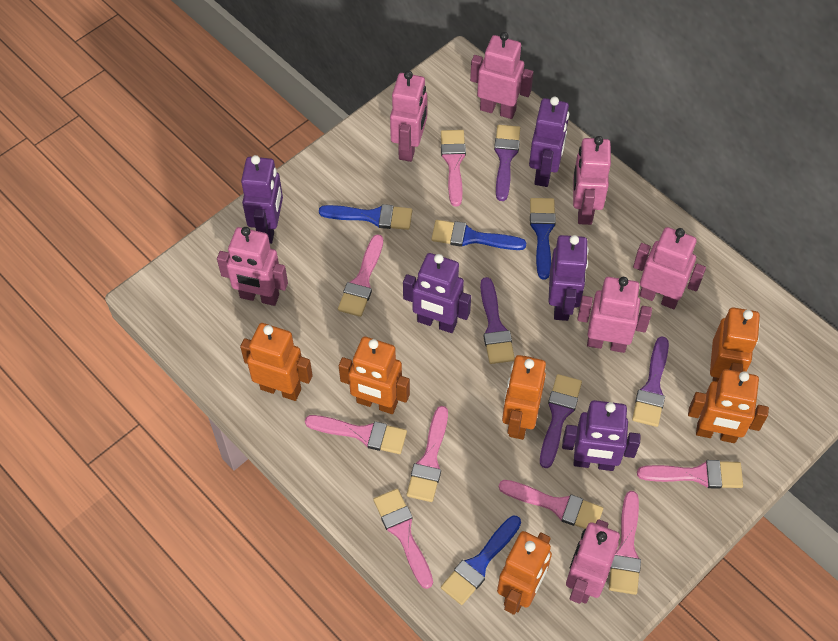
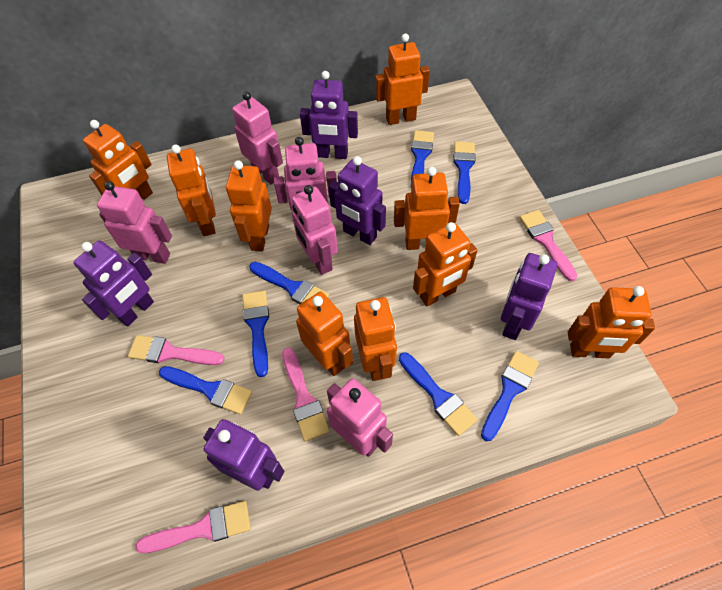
blue brush: [319,204,412,230] [432,220,527,250] [441,516,521,605] [530,198,556,279] = 4 -> [159,366,252,415] [242,291,269,377] [249,262,329,304] [399,352,478,436] [411,130,434,186] [453,141,475,204] [481,351,539,441] = 7
orange robot: [240,323,313,401] [339,337,410,414] [497,531,552,615] [502,355,546,440] [688,369,769,443] [710,307,760,382] = 6 -> [83,120,153,200] [167,145,216,236] [226,160,272,251] [296,292,353,376] [354,297,397,381] [375,33,430,125] [394,167,460,250] [413,222,478,306] [568,286,655,359] = 9
pink brush: [305,415,407,454] [338,234,383,317] [373,489,433,589] [407,406,448,502] [441,130,466,206] [499,480,603,529] [609,491,641,595] [637,460,743,489] = 8 -> [128,335,225,365] [136,501,251,553] [282,348,329,442] [520,210,578,281] = 4
pink robot: [217,227,288,306] [390,71,427,162] [470,32,534,119] [566,519,620,604] [573,136,611,225] [577,277,652,353] [633,227,706,309] = 7 -> [97,181,172,264] [232,92,283,184] [274,137,337,211] [292,185,338,275] [327,378,393,457] = 5
purple brush: [480,277,515,364] [494,125,520,201] [540,374,582,468] [632,336,669,427] = 4 -> none = 0

